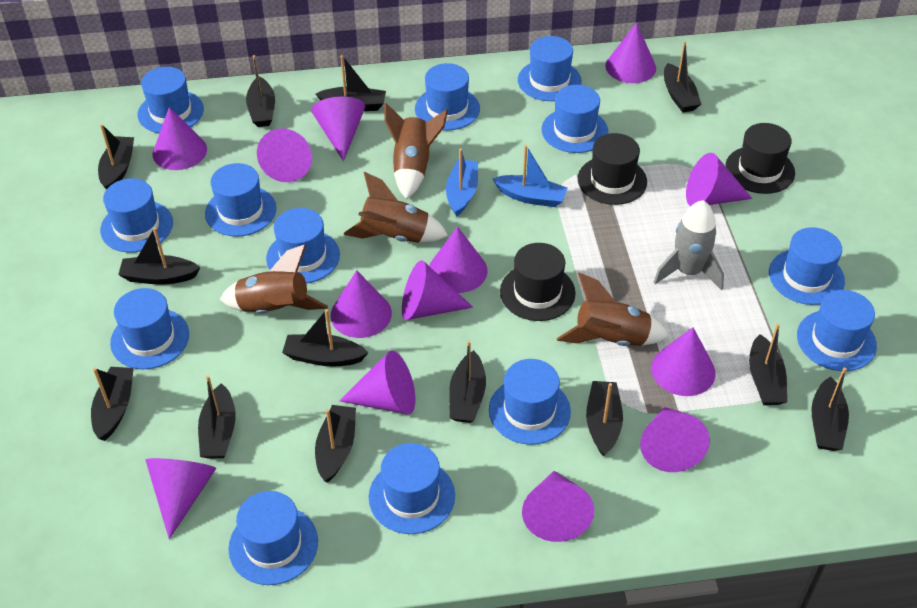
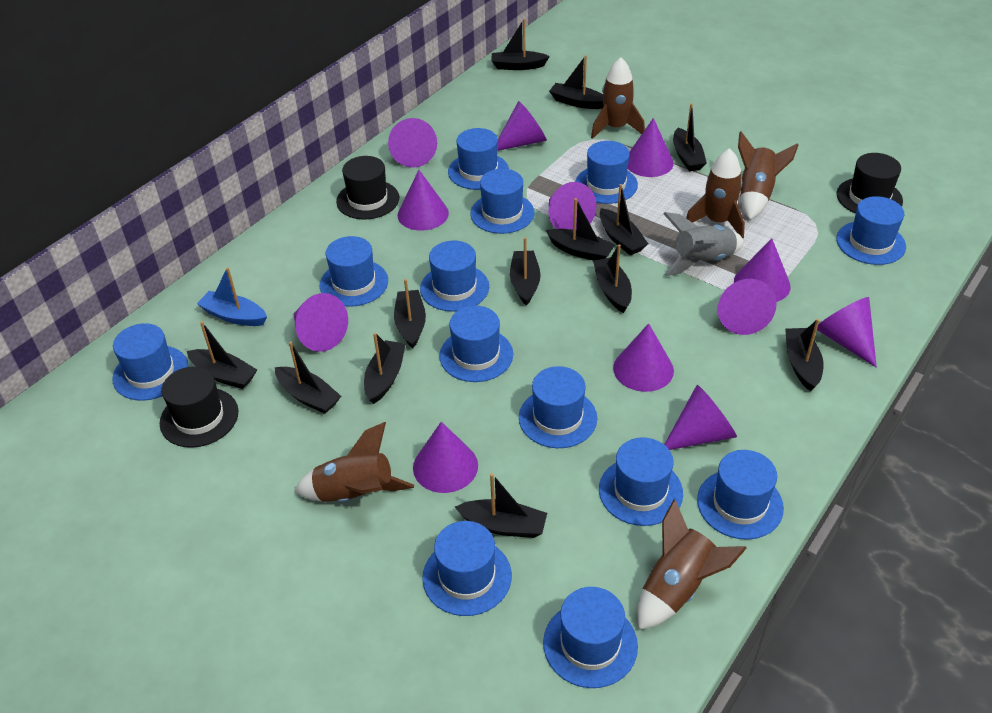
blue boat: [446,148,478,217] [492,145,568,207] = 2 -> [197,267,267,326] = 1
brown rocket: [220,244,328,314] [344,172,448,243] [384,103,448,199] [557,272,669,346] = 4 -> [294,422,414,502] [591,57,645,139] [637,499,747,630] [686,148,745,238] [738,131,798,220] = 5
purple cone: [146,458,216,539] [153,107,207,170] [257,128,312,182] [311,96,365,161] [330,270,392,338] [339,350,415,414] [402,260,473,320] [429,226,488,293] [522,471,594,542] [605,23,656,83] [640,407,710,472] [651,327,716,396] [686,153,752,206] = 13 -> [294,293,348,352] [388,118,437,168] [397,170,449,231] [413,422,478,493] [497,101,547,151] [549,182,596,230] [613,323,674,392] [628,118,674,177] [664,385,737,450] [718,279,777,335] [734,238,791,302] [817,297,877,367] = 12

